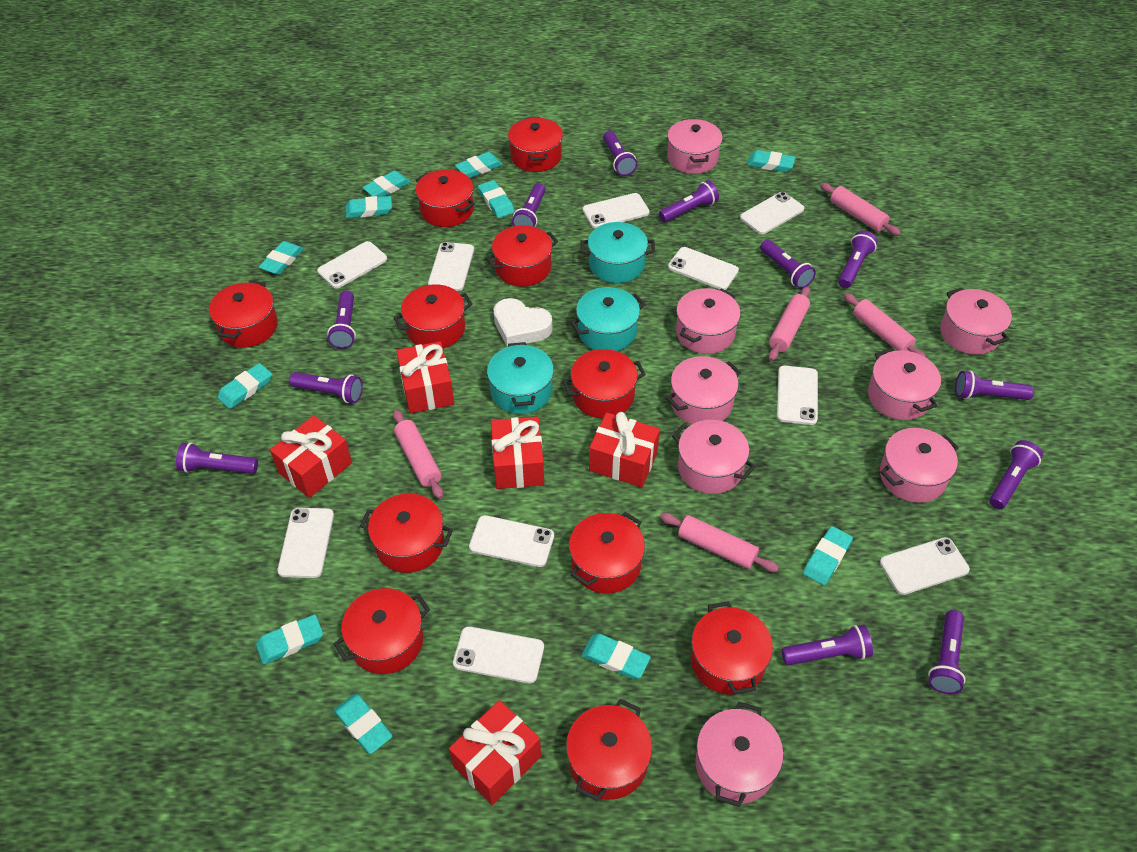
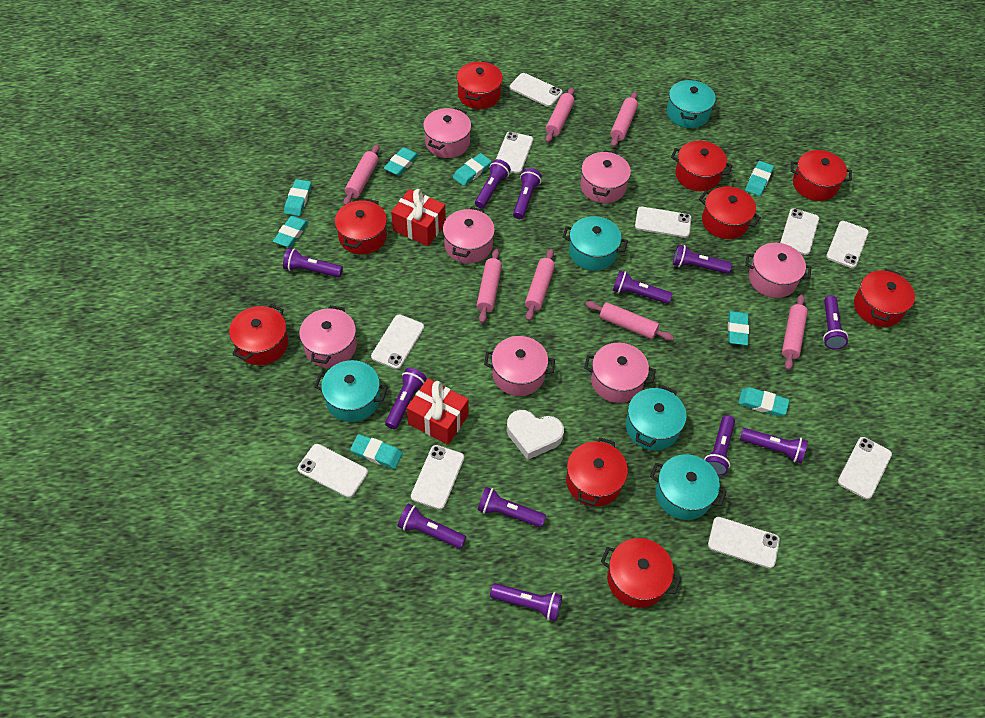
pink pot: [666,356,741,424] [667,118,723,174] [672,420,755,494] [676,288,741,354] [696,702,784,807] [868,348,941,420] [880,428,959,503] [940,288,1012,355] = 8 -> [299,305,357,368] [423,108,471,158] [443,207,495,263] [484,336,555,396] [580,150,631,203] [584,343,656,403] [745,243,811,298] = 7
pink rolling pin: [393,409,443,499] [660,513,779,572] [768,286,810,361] [820,183,901,236] [844,293,926,357] = 5 -> [343,144,379,205] [477,249,502,323] [525,249,555,321] [545,88,575,143] [585,301,674,341] [610,92,638,147] [782,295,808,370] = 7
red gift: [270,416,352,498] [396,341,454,414] [449,700,541,805] [491,417,544,489] [589,412,660,487] = 5 -> [391,189,446,246] [407,379,469,445] = 2
red pot: [209,280,278,348] [334,588,430,674] [360,493,453,573] [394,284,473,348] [416,169,475,227] [486,225,558,287] [508,117,563,172] [562,349,646,419] [566,699,652,801] [569,512,645,594] [691,601,773,695] = 11 -> [229,304,288,365] [335,198,387,255] [457,61,503,109] [566,437,628,507] [601,538,681,608] [671,141,733,191] [699,186,761,239] [791,150,852,201] [854,269,915,327] = 9
turquoise eraser: [218,363,272,409] [256,614,323,665] [259,241,304,275] [334,693,393,754] [345,196,392,218] [362,171,410,197] [455,152,503,178] [478,180,515,218] [581,634,651,679] [747,150,795,172] [803,526,853,585] = 11 -> [273,216,308,247] [284,179,311,216] [350,434,403,469] [384,147,419,176] [453,153,492,186] [728,311,749,346] [738,387,789,416] [745,161,774,196] = 8
turquoise pot: [487,342,554,414] [570,287,645,351] [580,222,655,283] = 3 -> [314,360,387,422] [563,216,628,271] [626,385,687,450] [650,454,727,520] [667,79,716,128] = 5

